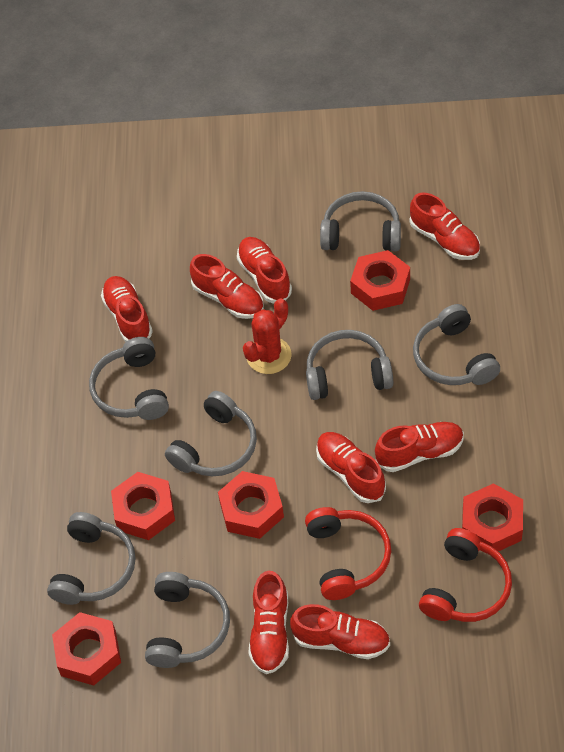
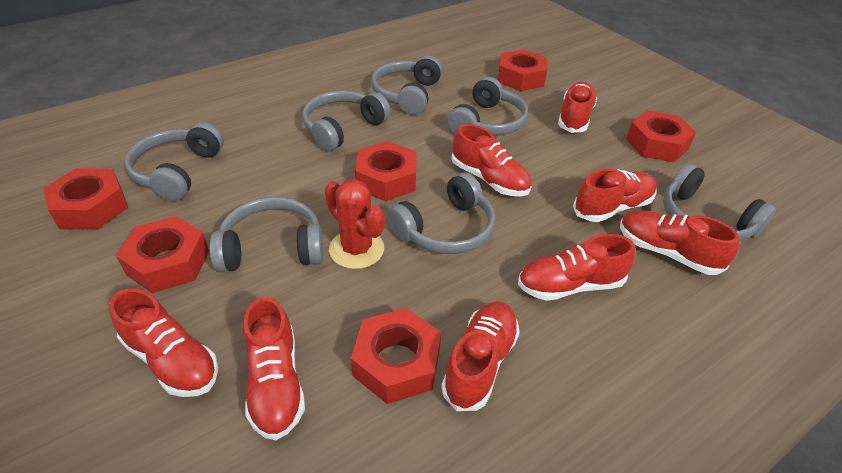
red headphones: [305,507,391,600] [419,528,512,622] = 2 -> none = 0
red nut: [52,612,121,685] [111,472,175,540] [218,471,284,539] [350,250,410,311] [462,483,523,551] = 5 -> [43,168,128,229] [116,216,209,293] [351,308,441,404] [355,141,416,201] [498,49,547,91] [626,110,696,162] = 6

